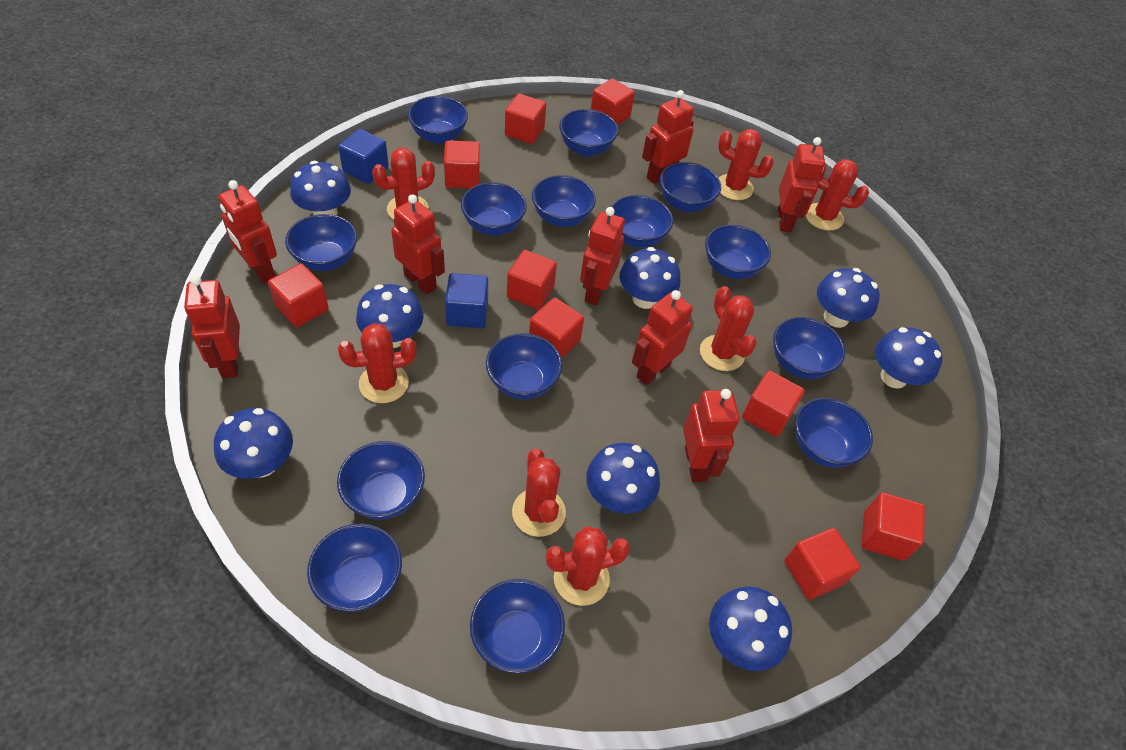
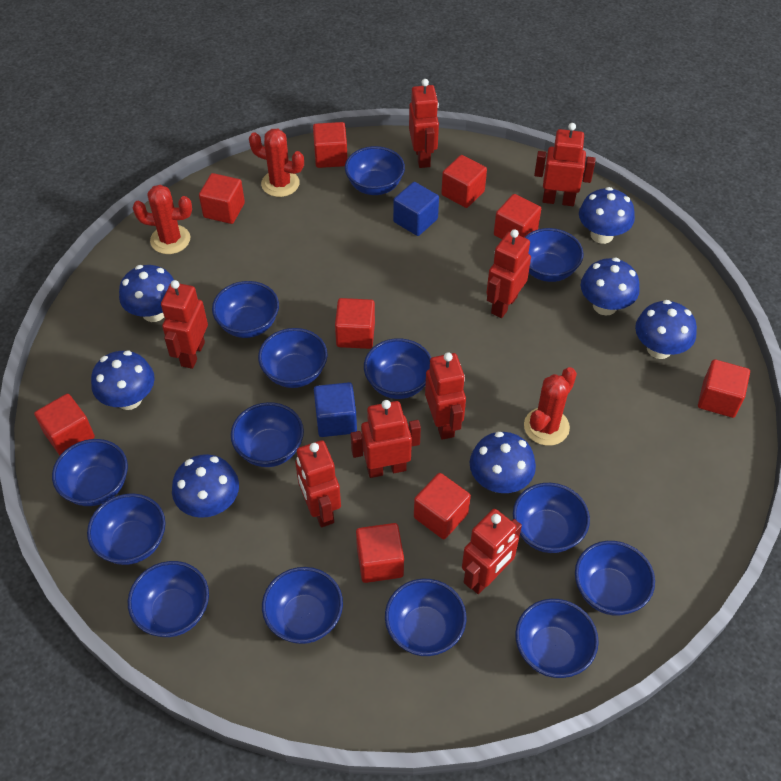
blue mushroom: [214,408,293,479] [290,161,351,216] [356,284,424,348] [586,443,660,514] [619,247,680,309] [709,587,792,671] [817,268,880,328] [875,327,943,389] = 8 -> [91,351,155,410] [119,265,174,322] [172,454,239,518] [470,432,536,493] [579,187,635,244] [581,258,640,316] [635,300,697,359] = 7
red cactus: [338,323,417,403] [372,148,435,220] [512,449,566,537] [546,526,630,606] [700,286,757,371] [718,129,774,200] [806,159,869,231] = 7 -> [133,185,192,254] [249,129,304,197] [524,367,577,446] = 3

